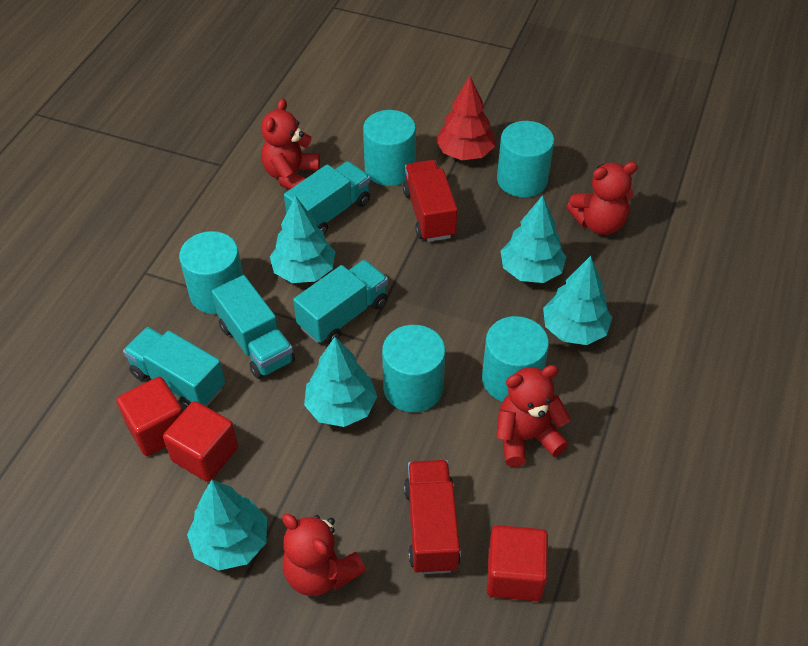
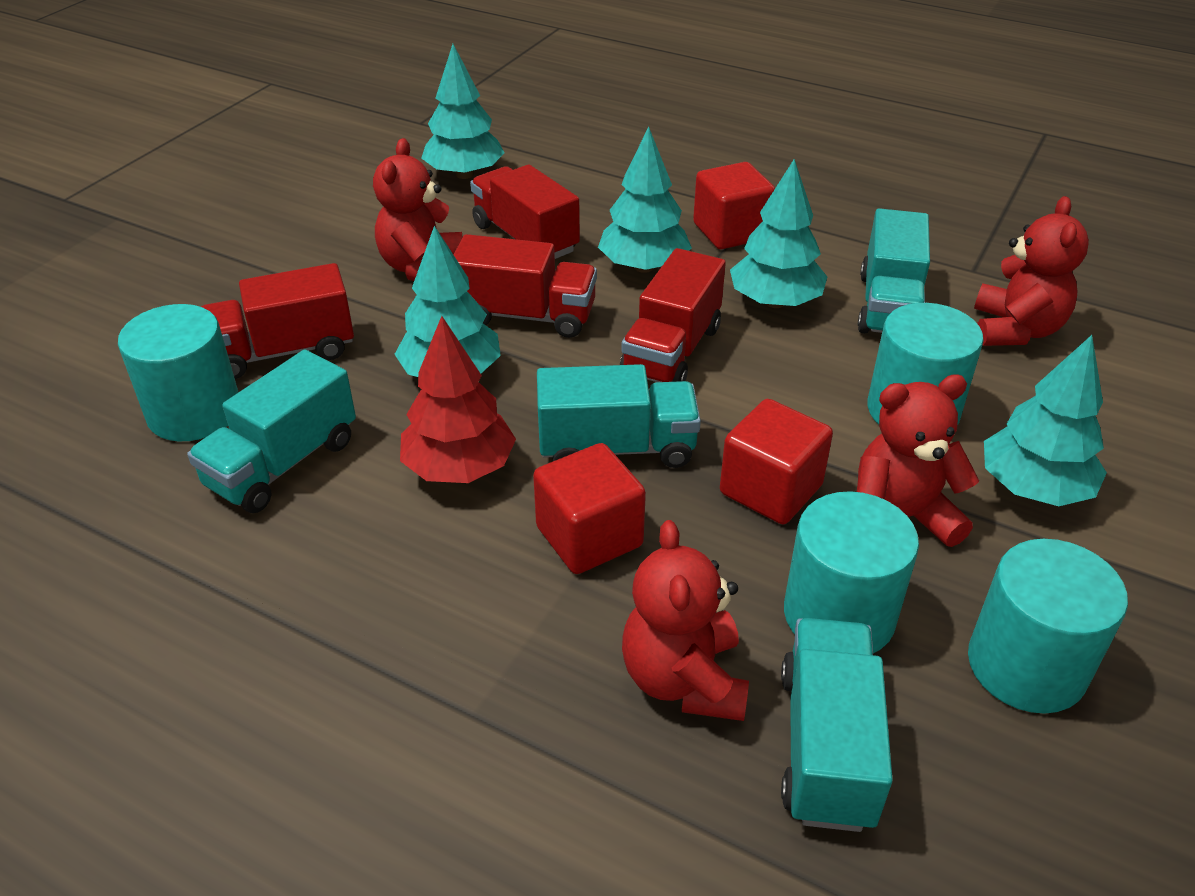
red truck: [403,160,458,242] [404,460,461,574] = 2 -> [201,263,354,379] [454,234,597,338] [470,164,580,259] [620,248,726,382] = 4
turquoise cylinder: [179,231,243,314] [363,110,416,186] [382,325,445,412] [482,316,549,402] [497,121,554,198] = 5 -> [118,304,239,441] [784,491,919,653] [867,303,984,425] [968,539,1128,714] = 4

